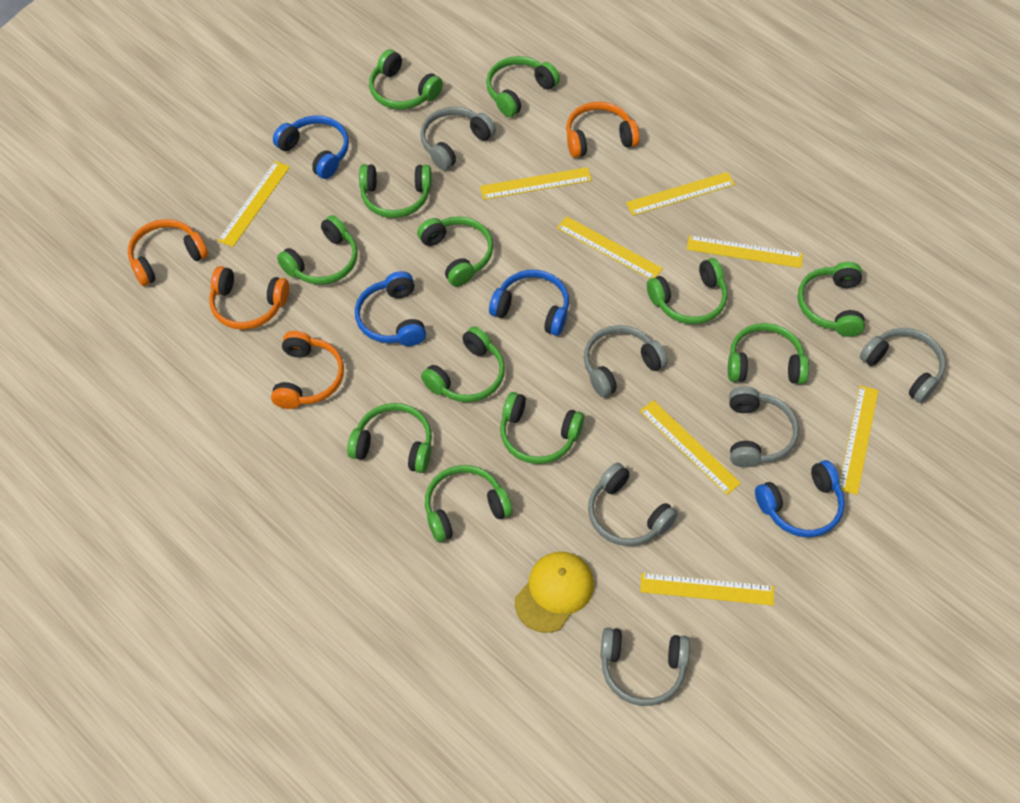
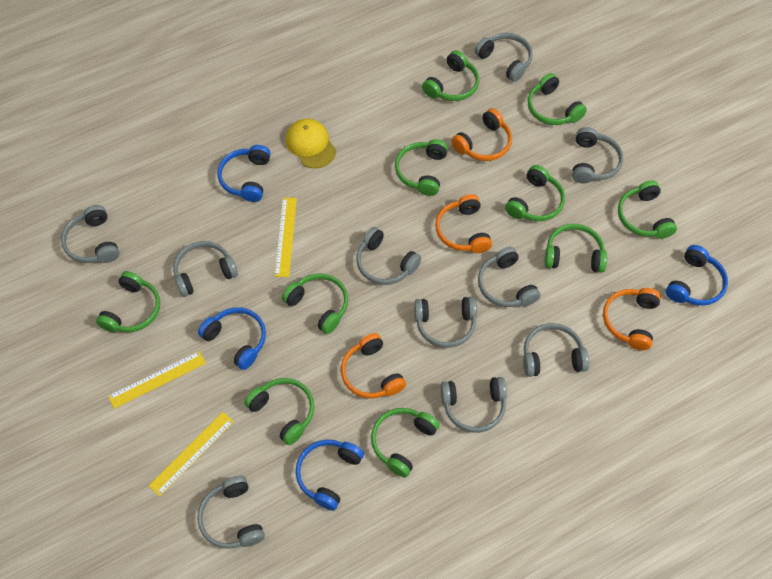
green headphones: [277,215,358,285] [347,403,432,473] [359,164,432,218] [369,49,443,109] [417,216,493,287] [421,326,505,402] [425,465,513,542] [486,56,560,117] [500,392,584,464] [647,258,728,324] [728,323,809,384] [798,262,865,337] = 12 -> [96,271,160,332] [244,378,314,445] [282,273,348,334] [371,408,440,477] [395,139,448,196] [422,50,479,101] [505,165,565,221] [528,73,587,125] [545,224,607,273] [618,180,677,239] = 10
grey headphones: [420,107,496,170] [584,325,668,397] [588,463,678,546] [601,627,690,706] [729,387,799,467] [860,328,946,403] = 6 -> [61,205,119,263] [173,241,238,297] [197,476,265,549] [356,227,421,285] [414,297,477,348] [441,377,507,433] [475,33,533,82] [478,247,541,307] [523,323,589,377] [572,127,623,183] = 10
yellow ruler: [218,161,290,247] [480,167,592,200] [557,216,663,279] [626,172,735,216] [640,400,741,495] [640,573,774,606] [687,235,803,268] [839,385,879,495] = 8 -> [108,351,206,409] [149,412,234,496] [274,198,297,277] = 3

